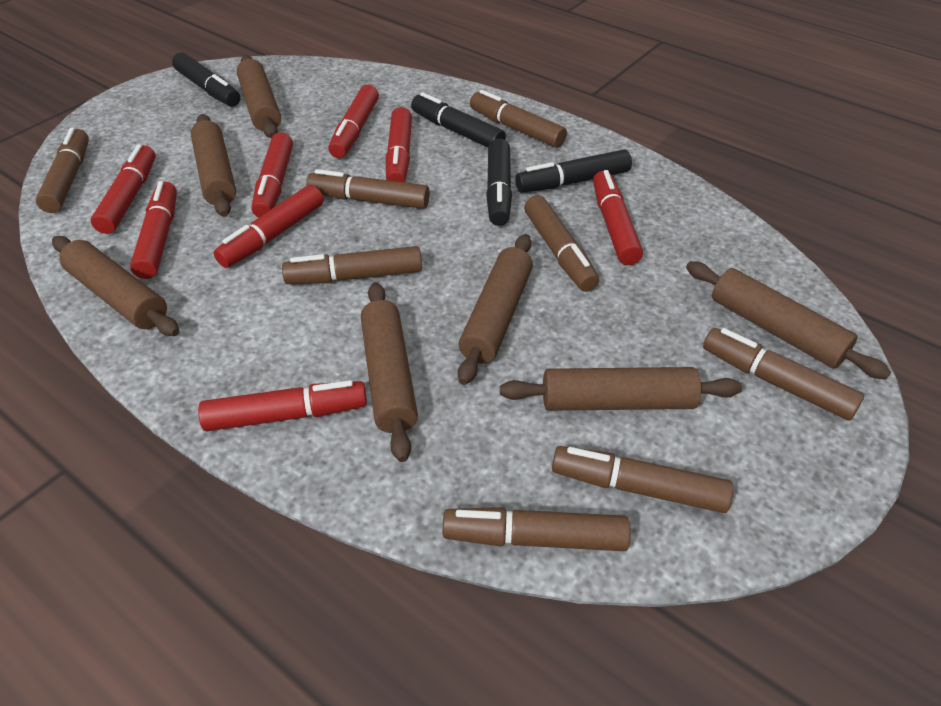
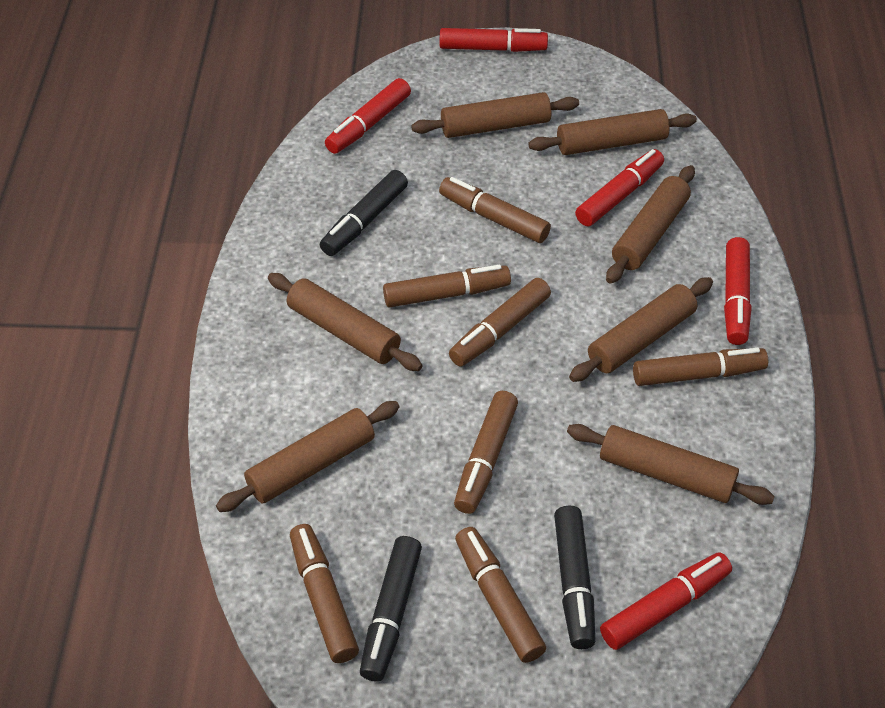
black marker: [172,53,240,107] [411,92,506,147] [486,138,512,226] [515,149,632,193] = 4 -> [320,170,408,256] [360,536,422,682] [554,505,595,649] = 3
brown marker: [36,127,89,213] [282,246,422,284] [306,169,430,209] [443,507,631,551] [470,90,567,148] [524,195,599,292] [552,446,733,513] [703,328,864,420] = 8 -> [290,524,359,663] [383,265,511,308] [439,177,551,243] [449,278,551,367] [454,391,518,514] [455,527,546,663] [633,348,768,386] = 7
red marker: [91,144,156,234] [130,181,177,279] [198,380,367,431] [214,185,323,268] [252,132,293,217] [329,84,379,158] [385,107,412,182] [593,170,643,265] = 8 -> [325,78,411,154] [440,28,548,52] [575,149,664,226] [600,552,732,650] [724,237,751,345] = 5

